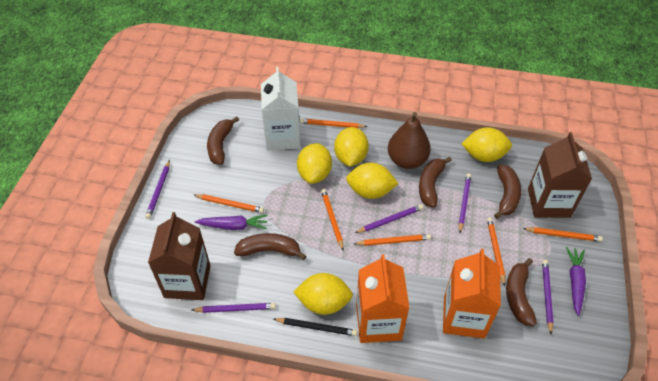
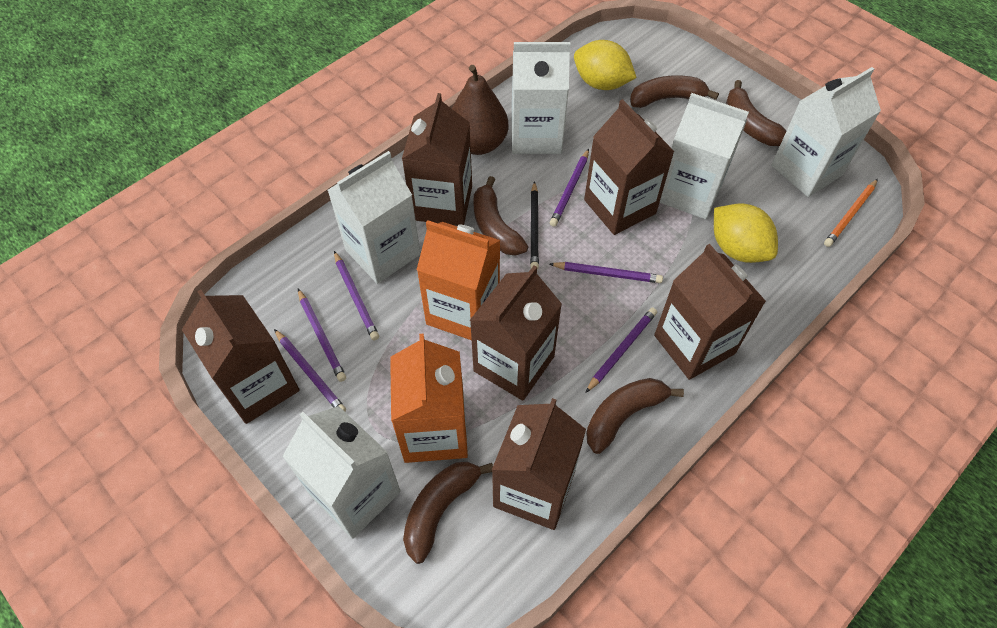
brown carton: [148,212,211,300] [528,132,592,218] = 2 -> [182,290,300,424] [402,93,472,226] [470,265,562,401] [492,398,586,530] [584,99,674,235] [654,244,766,380] = 6
orange pencil: [194,194,264,213] [300,119,367,128] [321,189,344,251] [354,234,431,246] [487,218,505,286] [523,227,603,242] = 6 -> [824,179,878,247] = 1
purple carrot: [195,214,268,230] [566,247,586,316] = 2 -> none = 0
purple pencil: [145,160,170,219] [192,303,276,313] [355,204,423,233] [458,174,471,233] [542,260,554,334] = 5 -> [274,329,346,412] [298,289,346,382] [334,251,379,341] [550,149,589,227] [550,262,663,283] [585,308,657,393] = 6
white carton: [261,67,301,151] = 1 -> [282,406,401,539] [328,151,421,284] [512,42,570,154] [660,93,749,219] [771,67,881,197] = 5
yellow lemon: [293,273,353,315] [297,143,332,184] [334,127,369,166] [346,163,399,199] [462,127,512,162] = 5 -> [574,40,637,90] [714,204,778,263] = 2

